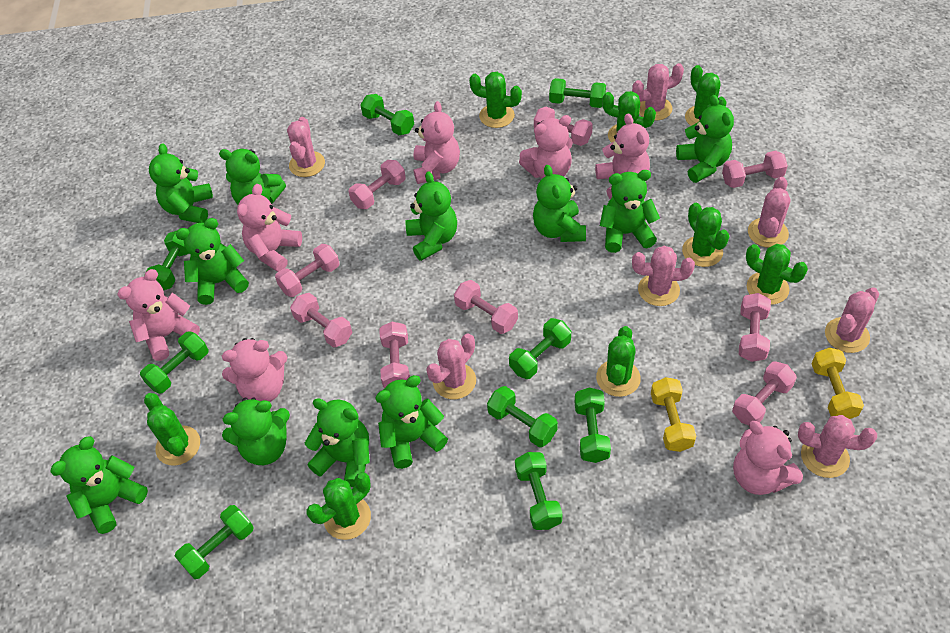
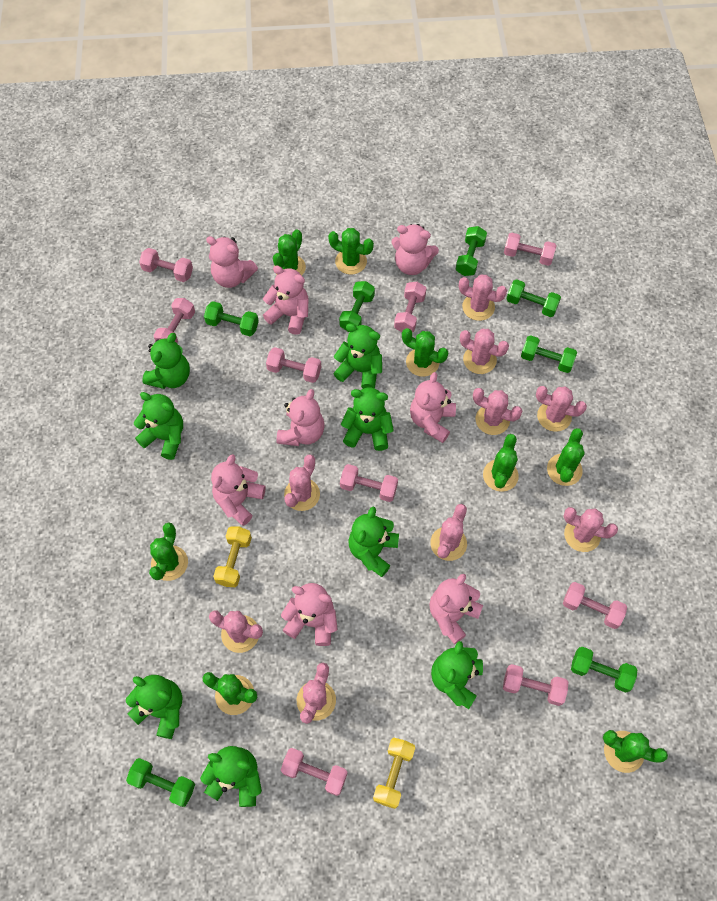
green dumbbell: [140,331,209,394] [144,231,189,290] [175,505,254,579] [360,94,414,135] [487,386,558,447] [509,318,571,379] [515,452,563,530] [549,78,606,108] [575,387,611,463] = 9 -> [126,758,195,807] [204,301,259,336] [339,281,375,332] [456,226,487,276] [507,279,561,317] [521,335,577,373] [571,647,638,693] = 7
green teddy bear: [50,436,148,534] [149,143,213,223] [176,218,249,305] [219,149,286,204] [222,398,290,465] [305,398,370,487] [375,375,448,469] [405,171,457,261] [533,165,586,242] [600,170,660,253] [676,95,734,183] = 11 -> [126,675,182,739] [134,392,183,460] [142,333,190,389] [200,746,262,807] [333,323,382,389] [341,388,394,451] [348,507,399,577] [431,641,483,709] = 8
pink cactus: [287,117,325,177] [426,333,476,399] [632,63,684,121] [632,246,695,306] [748,177,790,248] [798,415,877,478] [825,287,879,353] = 7 -> [209,610,263,653] [284,454,320,511] [297,663,336,724] [430,504,467,561] [459,275,507,321] [460,329,509,374] [473,388,522,435] [536,386,587,432] [563,507,618,552] = 9
pink teddy bear: [117,269,200,361] [222,338,288,402] [237,184,302,272] [414,101,460,184] [519,115,573,179] [595,113,650,199] [733,421,803,495] = 7 -> [206,236,258,288] [211,454,266,526] [263,266,309,335] [276,389,325,446] [281,583,338,646] [391,224,439,275] [410,372,456,443] [429,574,483,644] = 8

